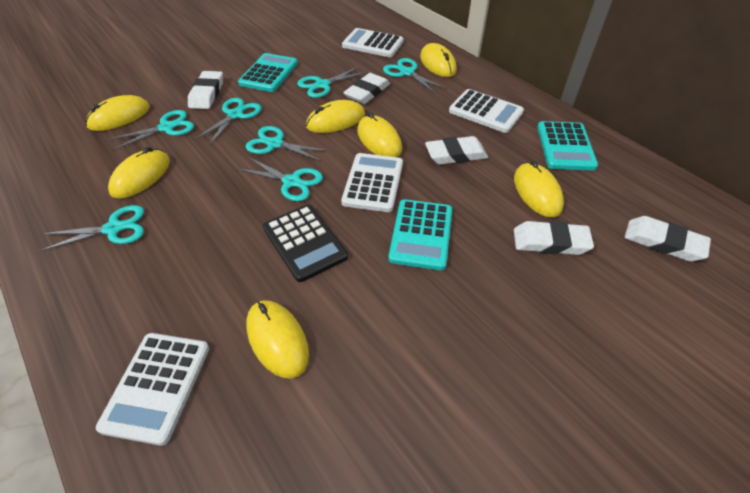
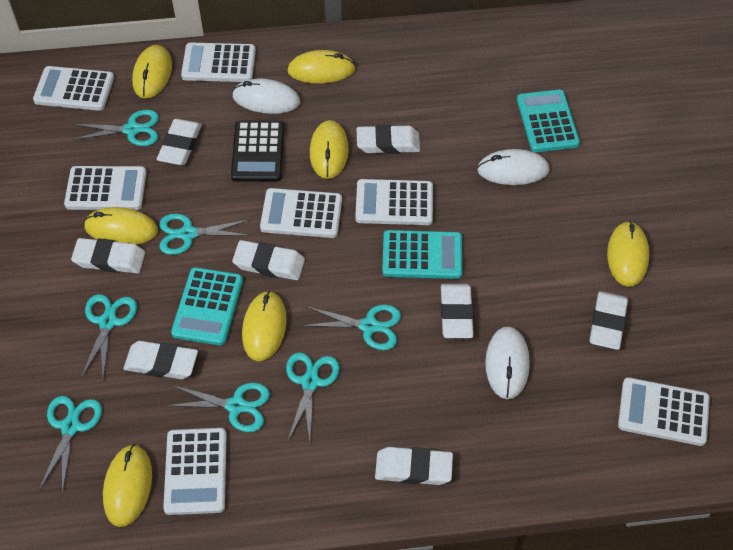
white calculator: [96,333,209,446] [341,153,403,212] [342,28,404,57] [449,89,524,133] = 4 -> [33,66,114,111] [64,166,146,210] [163,428,227,515] [181,43,256,82] [260,188,342,238] [355,179,433,225] [618,377,710,446] = 7
white eraser: [188,71,223,109] [343,73,390,104] [425,136,488,164] [514,221,594,255] [625,216,711,262] = 5 -> [71,238,145,273] [124,341,198,379] [157,119,202,165] [232,240,305,280] [356,124,420,154] [375,447,453,485] [440,284,474,338] [589,291,628,350] = 8
white mouse: none = 0 -> [232,79,300,114] [477,149,550,185] [485,326,530,399] = 3

